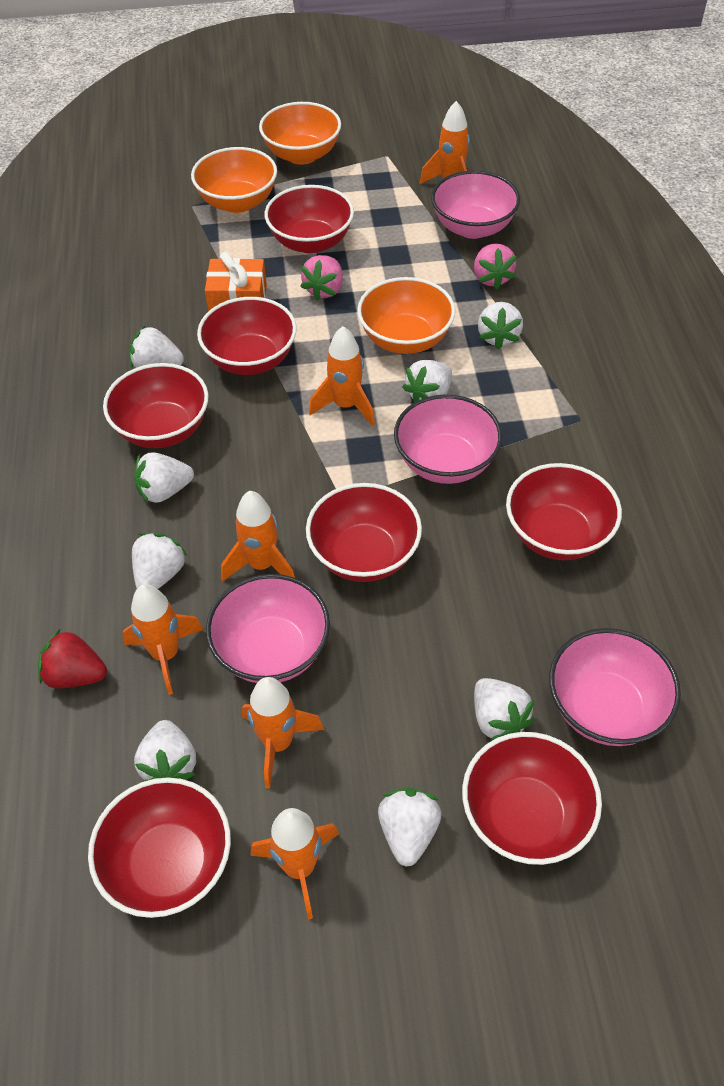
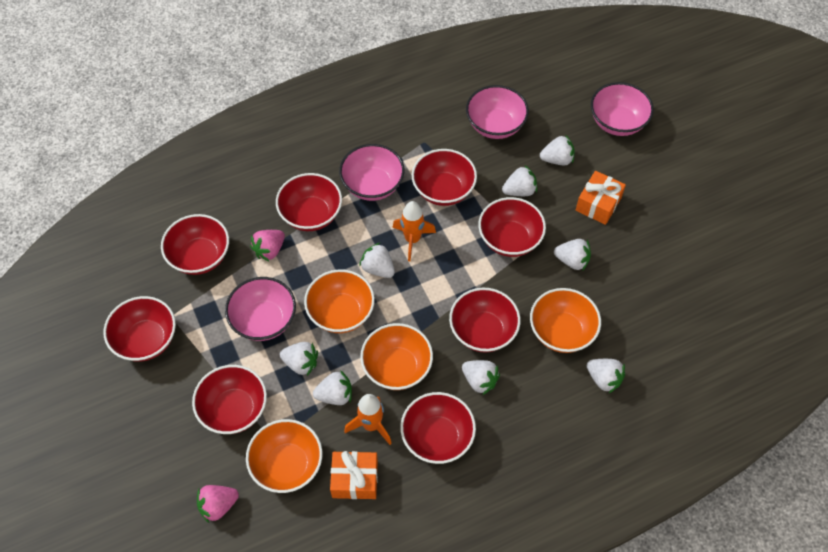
orange bowl: [191,147,277,213] [259,102,341,165] [357,277,455,354] = 3 -> [246,419,322,493] [304,269,375,333] [360,323,433,390] [530,288,601,353] = 4
orange gift: [205,252,267,311] = 1 -> [330,451,378,499] [576,171,626,225] = 2
orange rocket: [122,584,204,695] [221,491,295,581] [242,677,324,789] [250,808,339,919] [309,326,375,426] [420,101,470,184] = 6 -> [344,394,392,445] [392,201,436,261] = 2
red bowl: [88,777,231,918] [103,363,209,448] [197,297,297,375] [265,185,354,254] [306,483,422,582] [462,732,602,865] [506,463,622,560] = 7 -> [103,296,176,362] [161,214,229,275] [192,365,267,434] [276,173,342,231] [400,392,476,464] [412,149,477,206] [449,288,520,353] [478,197,546,257] = 8
red strawberry: [38,628,107,688] = 1 -> none = 0

